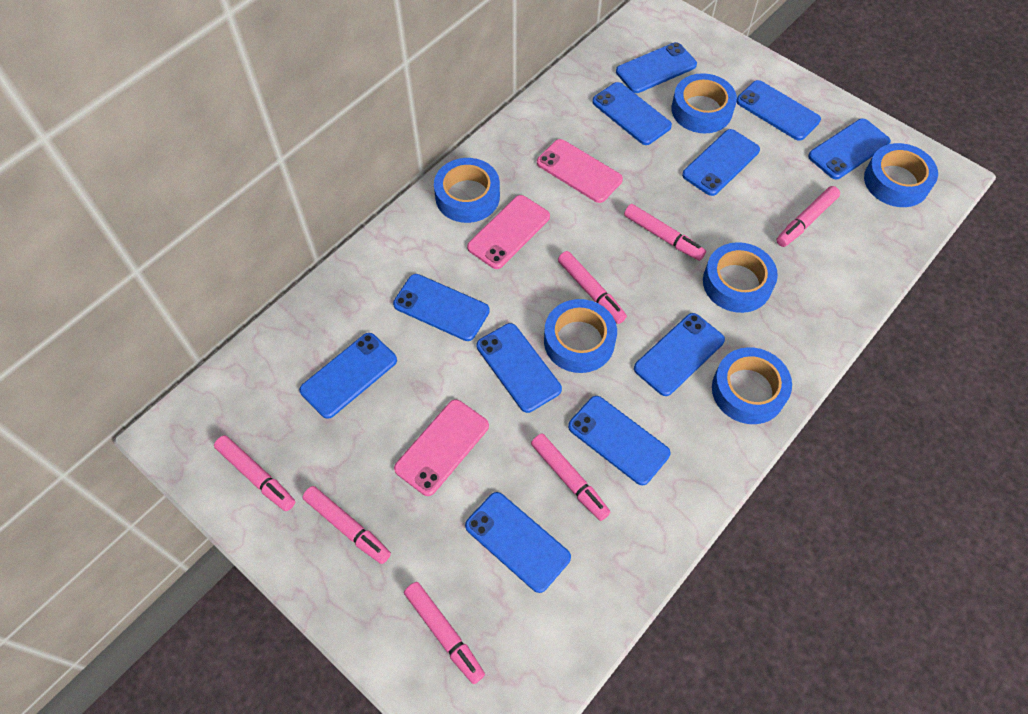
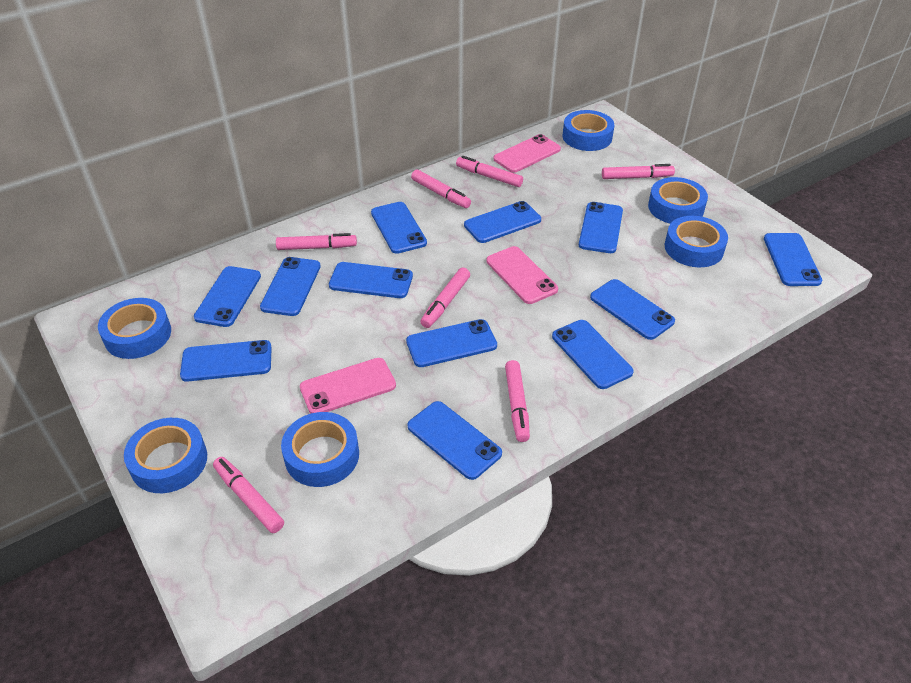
blue phone: [299,333,397,419] [393,274,490,341] [465,492,571,593] [477,323,562,413] [568,396,670,485] [592,82,672,145] [616,42,697,93] [634,313,725,396] [682,129,760,196] [737,80,821,141] [808,119,891,179] = 11 -> [180,340,272,382] [194,266,261,327] [260,257,321,316] [329,262,413,298] [371,202,427,254] [406,319,497,367] [407,401,502,480] [464,201,541,243] [552,320,634,389] [579,202,623,253] [590,279,675,340] [764,233,822,286] = 12

